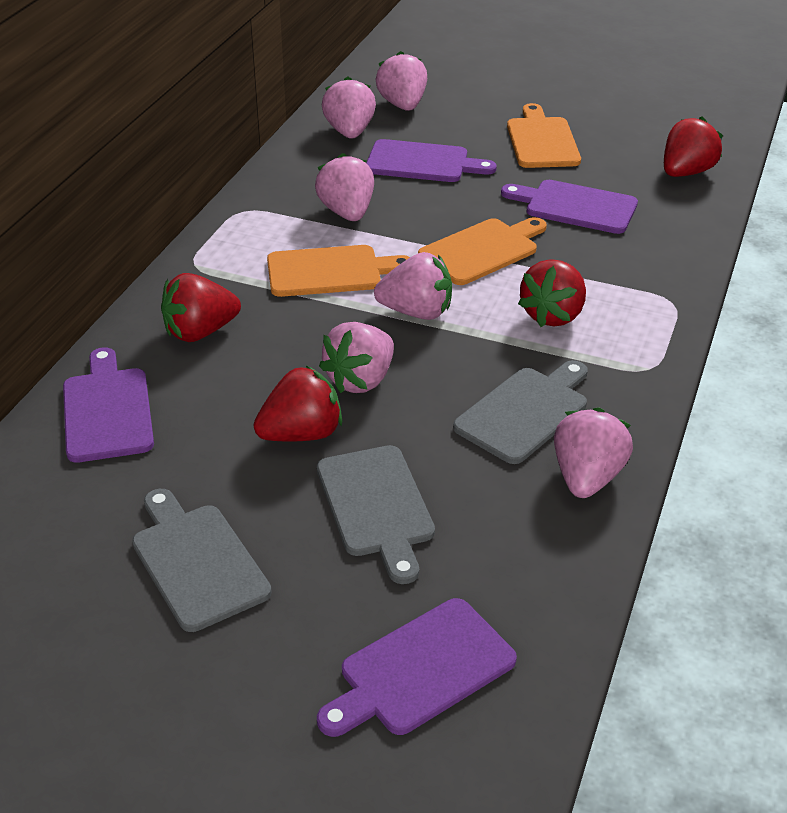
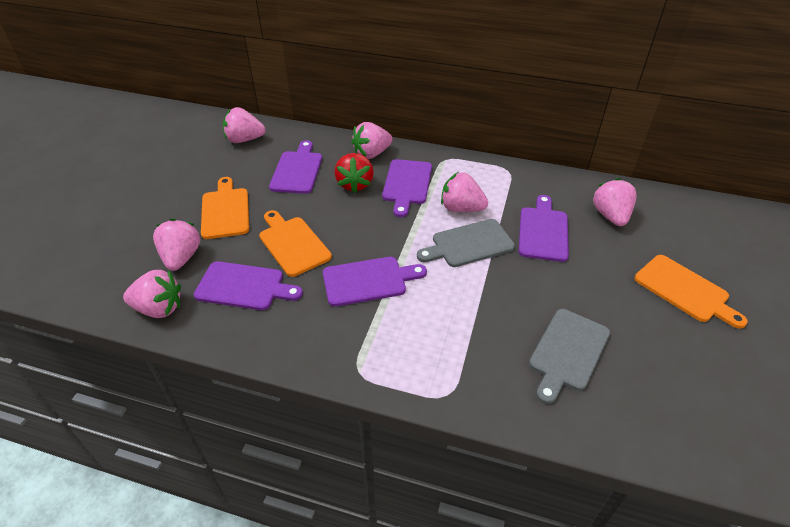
grey cutting board: [132,489,272,632] [317,445,435,584] [453,360,588,464] = 3 -> [417,219,515,267] [529,309,610,404] = 2
purple cutting board: [63,347,154,463] [317,598,517,737] [366,139,497,182] [501,180,638,234] = 4 -> [194,261,303,310] [269,140,322,194] [323,257,427,307] [382,159,432,217] [519,195,569,262] = 5
red strawberry: [161,273,241,342] [254,365,342,442] [518,259,586,327] [664,117,723,177] = 4 -> [334,153,374,193] = 1

